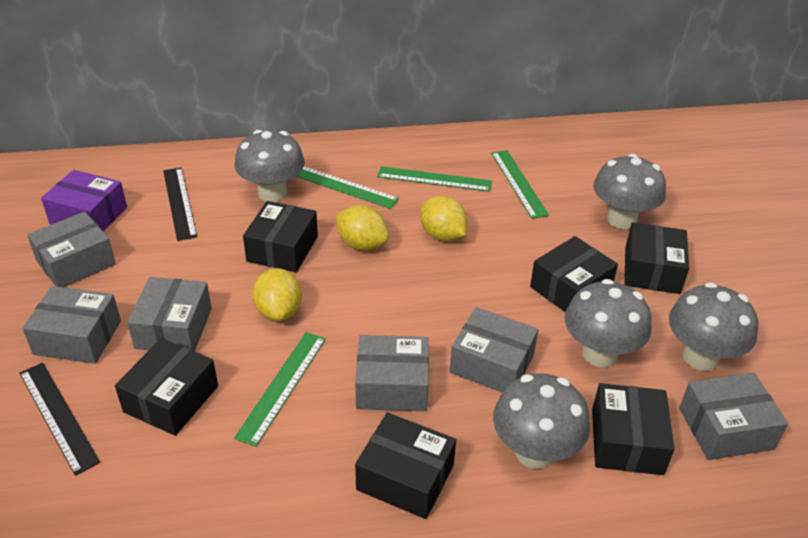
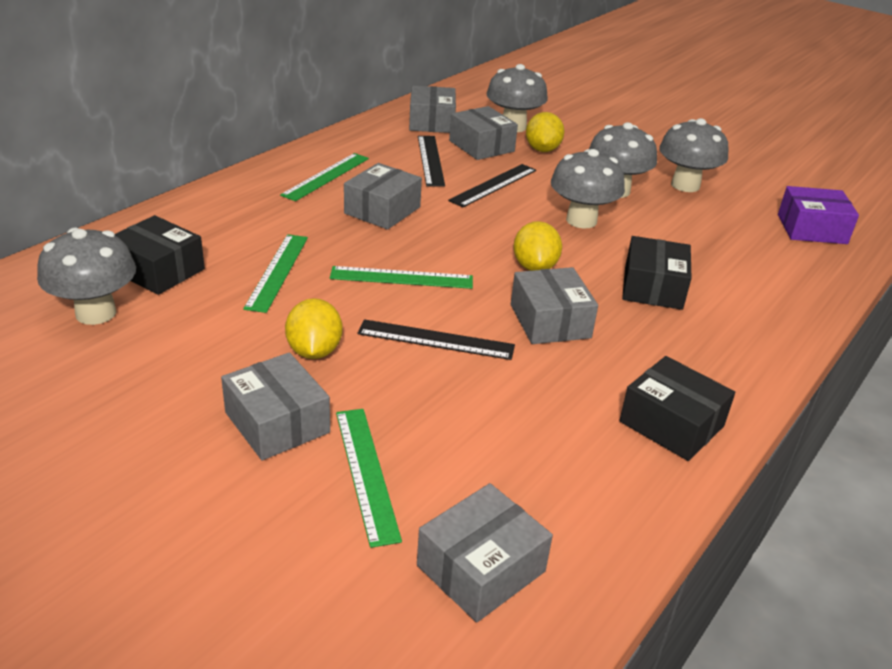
black box: [115,338,218,436] [243,201,318,272] [355,412,456,519] [530,236,618,312] [592,383,674,475] [624,222,689,294] = 6 -> [115,215,205,295] [619,356,735,461] [622,236,692,310] = 3
black ruler: [19,363,100,476] [163,168,197,241] = 2 -> [358,319,515,360] [418,136,445,187] [448,164,536,207] = 3

